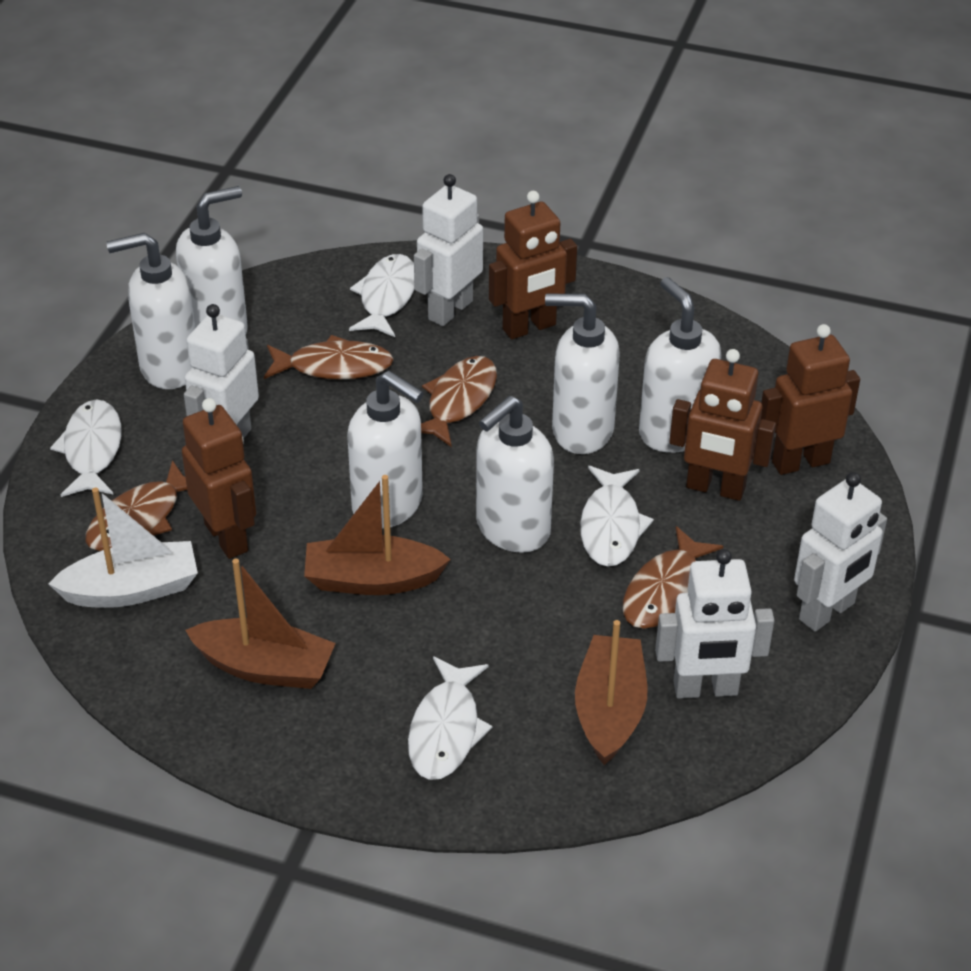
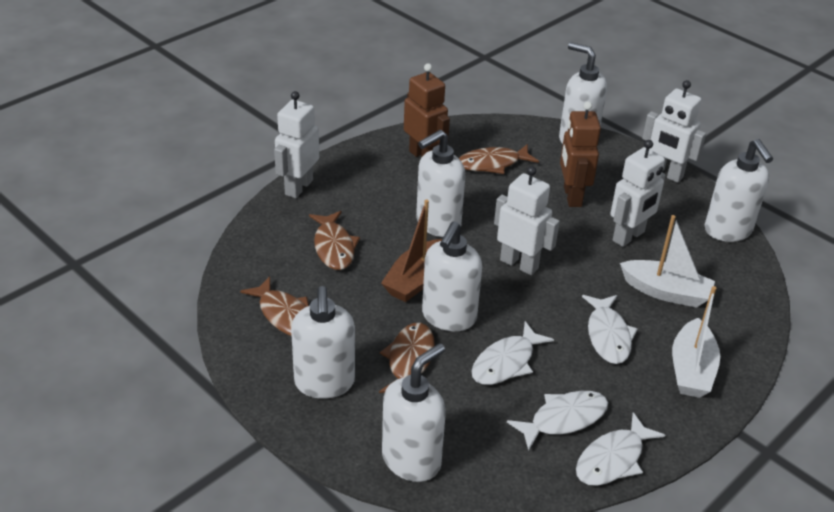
brown boat: [185,559,336,689] [304,475,451,595] [575,620,647,765] = 3 -> [381,200,442,302] = 1
brown robot: [182,398,256,559] [489,191,577,339] [669,349,776,501] [761,324,860,475] = 4 -> [404,63,450,158] [560,102,601,207] = 2
white boat: [48,488,198,608] = 1 -> [620,215,715,308] [672,286,720,398] = 2

